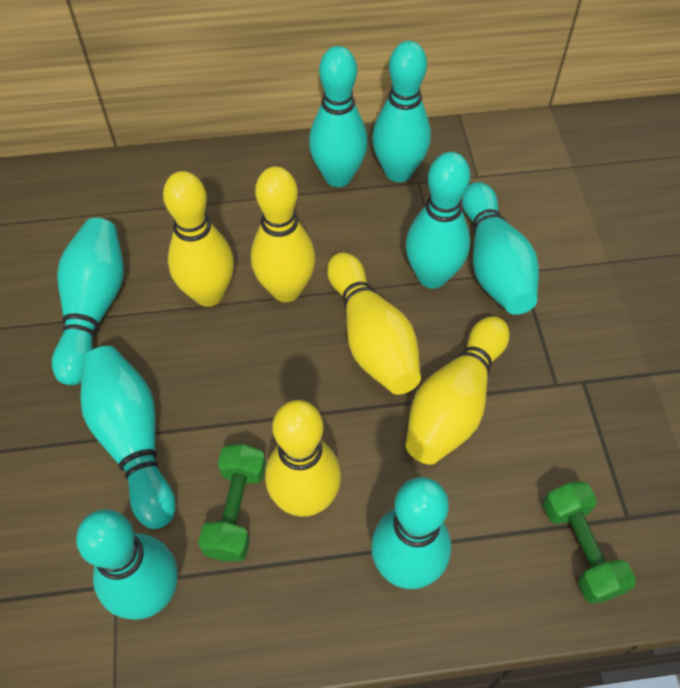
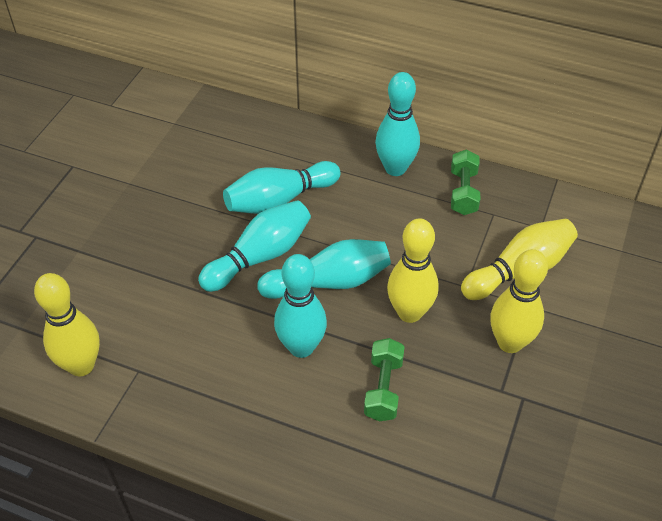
turquoise bowling pin: [52,218,124,385] [76,509,177,620] [81,346,176,529] [309,46,368,187] [371,477,451,589] [372,41,431,182] [406,152,470,289] [462,182,539,315] = 8 -> [198,200,311,292] [223,161,340,214] [258,239,391,299] [274,254,327,358] [375,72,420,176] = 5
yellow bowling pin: [163,171,234,307] [251,166,315,302] [265,400,341,517] [327,252,421,395] [406,316,509,465] = 5 -> [34,273,100,376] [387,218,439,323] [461,219,578,300] [490,249,548,353] = 4

